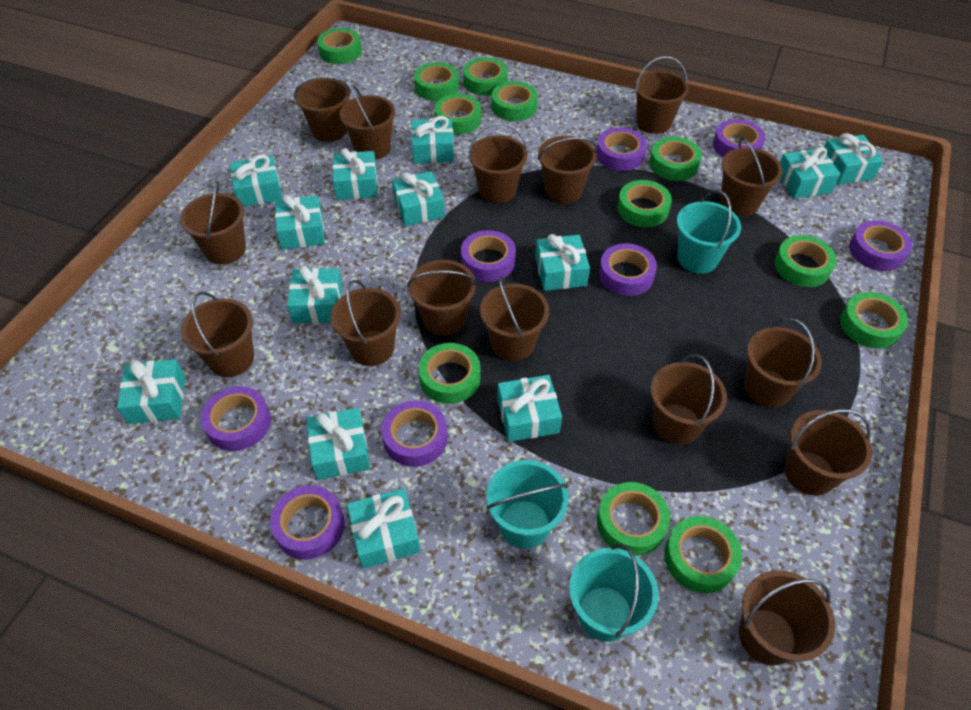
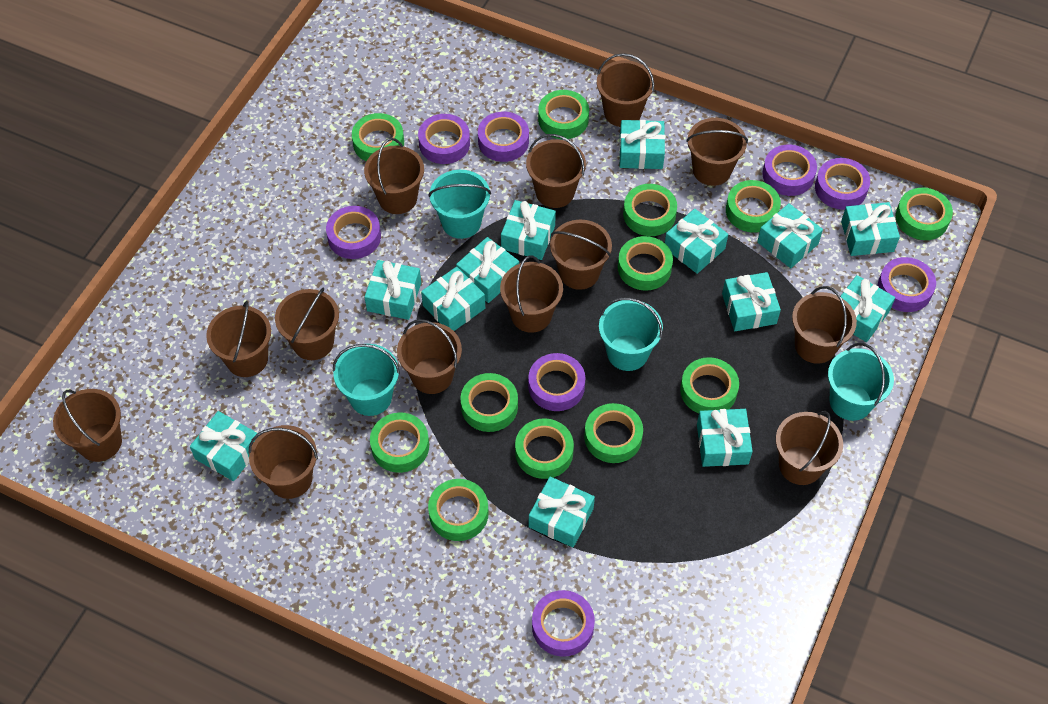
brown bucket: [180,182,246,265] [181,292,254,377] [294,76,351,142] [331,280,401,366] [339,85,395,160] [407,260,477,336] [469,123,527,203] [480,276,549,361] [537,136,597,204] [634,56,689,134] [651,354,727,445] [720,137,783,216] [739,570,835,666] [744,318,822,407] [785,409,872,496] = 15 -> [53,389,122,462] [206,301,271,377] [249,425,318,499] [275,288,339,360] [364,138,424,214] [397,319,462,394] [500,255,563,333] [526,134,586,208] [550,220,612,290] [597,53,654,127] [686,118,748,186] [776,411,843,485] [792,286,857,364] = 13
turquoise bucket: [486,460,569,549] [569,544,659,642] [677,190,741,274] = 3 -> [333,344,400,416] [428,170,491,239] [599,297,663,371] [828,343,894,421] = 4

